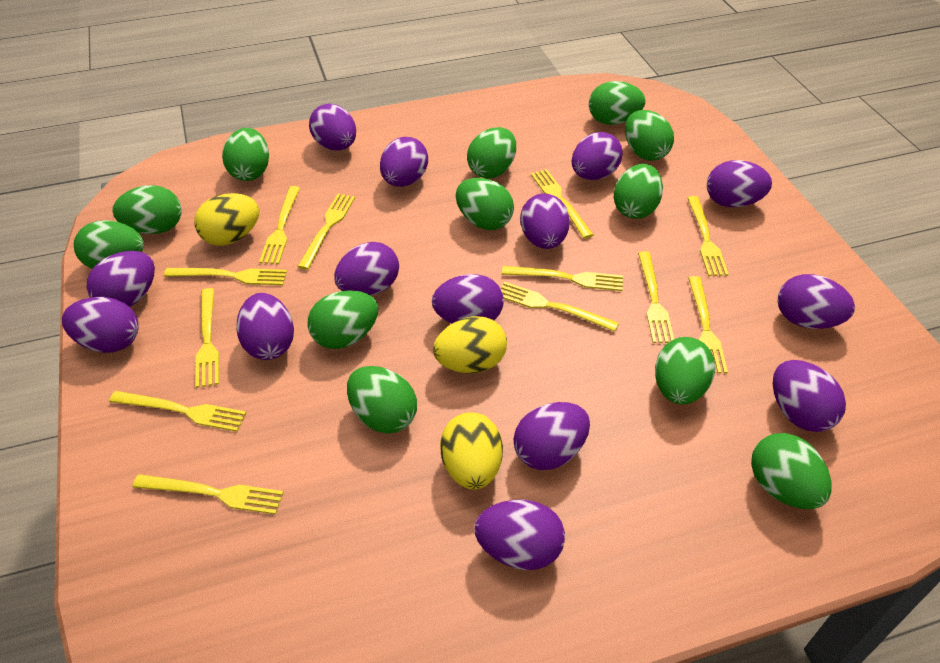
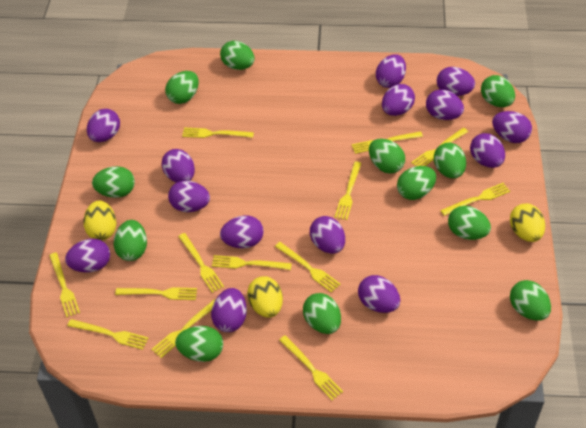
yellow fork: [109,391,246,432] [132,474,284,514] [164,268,287,285] [195,288,219,388] [259,186,300,264] [297,193,355,270] [501,282,619,332] [502,266,623,291] [531,169,593,239] [638,251,674,343] [688,196,729,276] [688,276,728,373] = 12 -> [49,252,80,317] [67,319,148,350] [115,287,197,300] [151,299,216,358] [178,233,224,293] [182,128,254,138] [212,255,292,270] [275,242,340,293] [279,335,343,400] [335,162,362,220] [352,131,423,154] [411,128,468,166] [440,183,510,216] = 13

